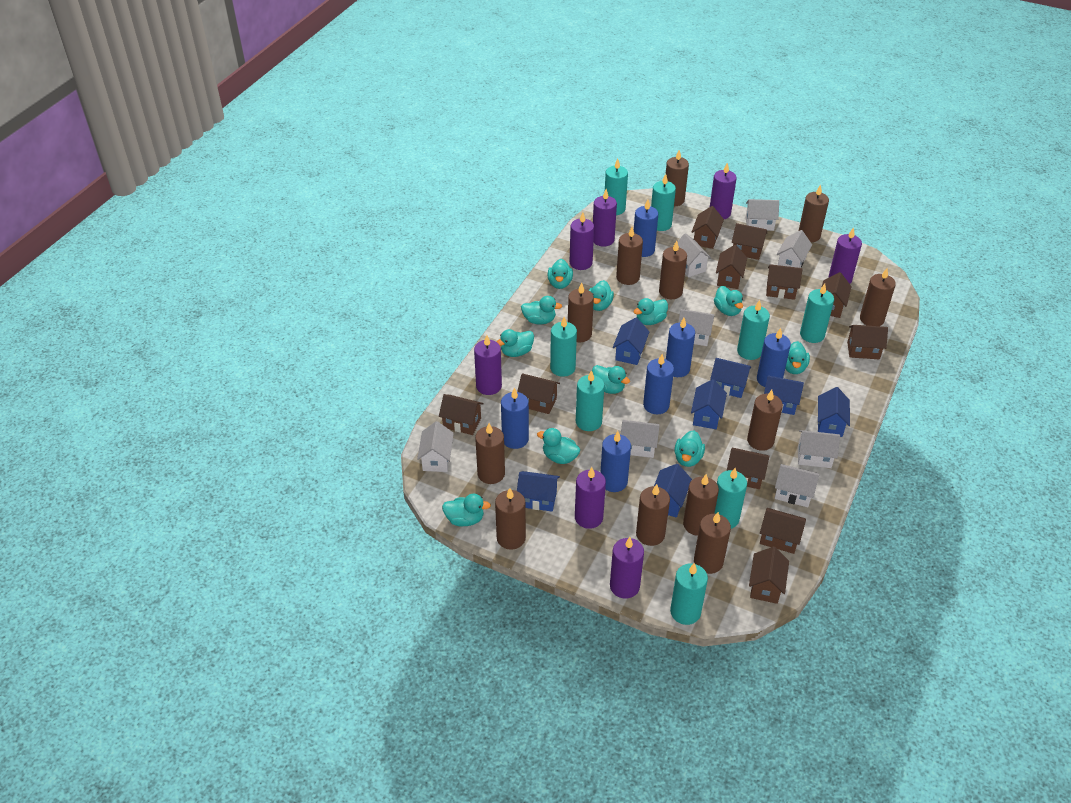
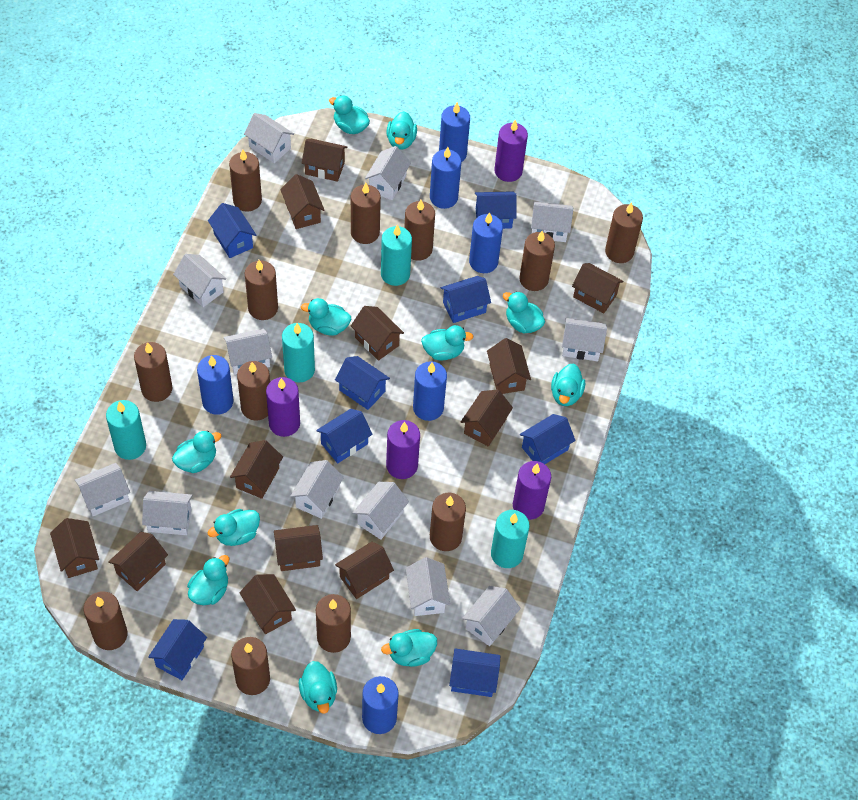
blue house: [517,471,560,512] [613,317,650,365] [654,464,692,518] [691,379,727,429] [710,358,751,398] [764,375,804,415] [817,387,850,437] = 7 -> [148,619,207,680] [208,203,256,258] [316,409,373,463] [335,356,390,410] [441,276,491,323] [449,649,500,697] [475,191,516,229] [520,414,576,464] = 8
brown house: [439,394,484,435] [517,373,560,414] [692,206,724,249] [716,245,747,289] [727,448,769,489] [732,223,767,260] [749,546,789,604] [760,508,806,554] [766,264,803,300] [821,272,852,318] [847,325,888,359] = 11 -> [50,518,99,578] [108,532,168,591] [230,440,283,499] [239,574,296,634] [274,525,323,571] [280,174,324,229] [302,139,348,182] [335,542,394,599] [351,306,404,361] [461,389,513,446] [487,338,531,394] [572,263,624,313] = 12
purple candle: [474,335,502,395] [569,212,594,270] [575,467,606,529] [593,189,617,247] [610,537,644,599] [710,163,737,219] [829,227,862,284] = 7 -> [266,377,300,437] [386,420,420,479] [494,120,528,182] [513,461,551,520] = 4
turquoise candle: [550,317,577,377] [576,370,604,431] [605,159,628,215] [651,174,676,231] [670,563,708,625] [714,468,747,529] [737,300,770,360] [800,284,834,343] = 8 -> [106,400,146,460] [282,323,315,382] [381,225,412,286] [491,510,530,568] = 4
white house: [417,421,454,472] [621,420,660,458] [678,233,711,277] [678,309,714,346] [746,199,779,231] [774,464,819,507] [776,230,812,268] [798,430,840,468] = 8 -> [75,463,130,516] [142,491,193,535] [173,254,226,307] [224,329,272,375] [244,113,294,163] [290,460,344,519] [353,482,409,540] [365,146,411,200] [406,557,450,616] [462,586,521,646] [531,201,573,242] [562,318,607,361] = 12

